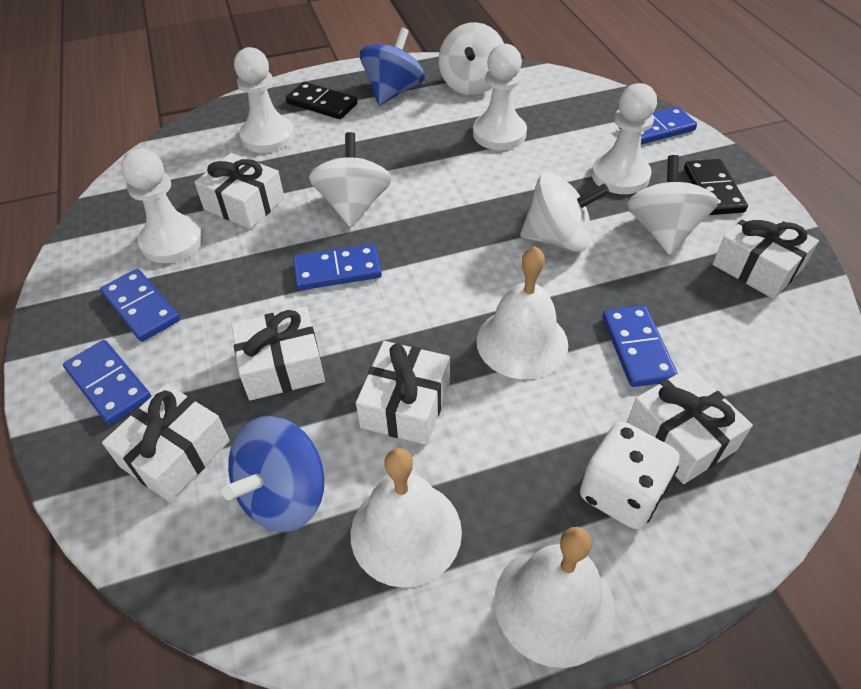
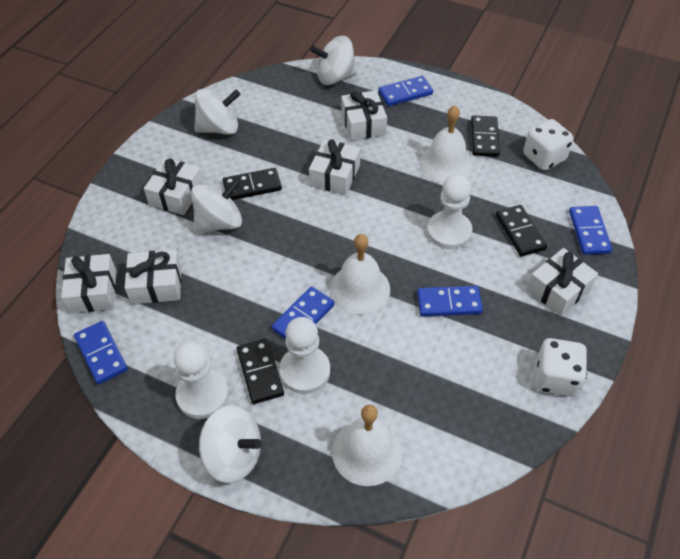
black domino: [286,82,358,119] [684,159,748,215] = 2 -> [223,168,282,200] [237,339,284,404] [471,115,500,157] [496,205,547,257] = 4
blue spinning top: [222,416,324,532] [360,28,425,105] = 2 -> none = 0
white dice: [580,422,680,529] = 1 -> [523,119,574,171] [535,338,587,397] = 2
white pawn: [121,148,204,263] [234,47,295,153] [473,44,527,150] [592,83,657,194] = 4 -> [174,342,229,419] [279,317,330,394] [427,174,472,249] = 3

